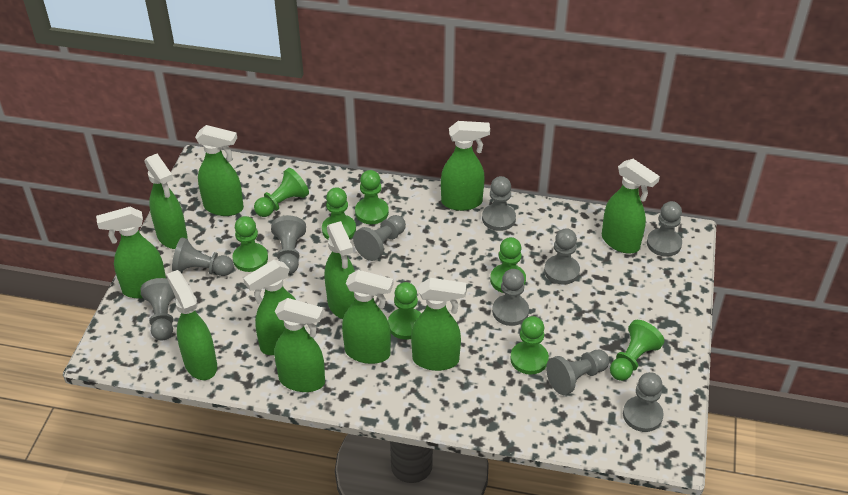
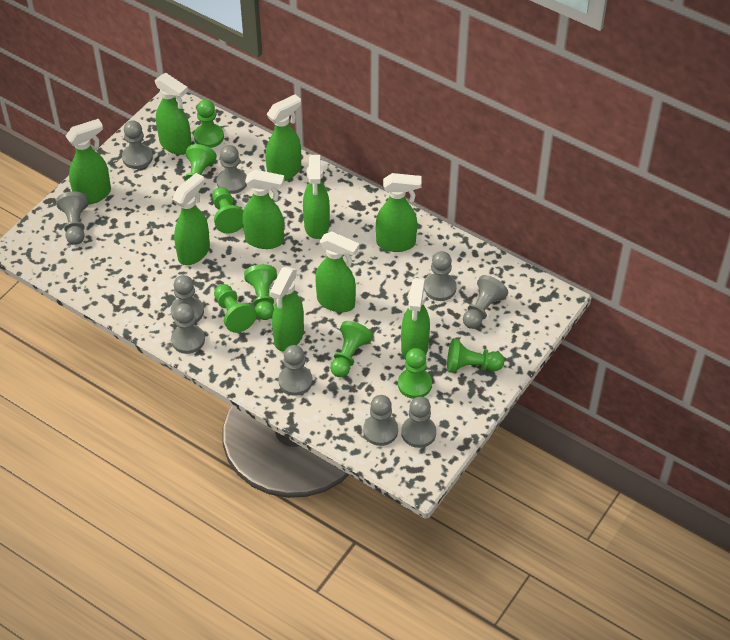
green spray bottle: [96,207,166,298] [144,154,188,249] [166,270,217,380] [195,125,244,216] [243,260,296,355] [274,298,325,392] [325,221,355,319] [342,270,393,364] [411,278,466,371] [441,121,490,211] [602,159,660,254] = 11 -> [66,119,111,205] [155,73,192,155] [172,173,210,265] [243,170,284,249] [265,94,301,181] [270,267,304,351] [303,155,330,239] [315,231,359,312] [376,173,422,252] [401,278,430,360] = 10

